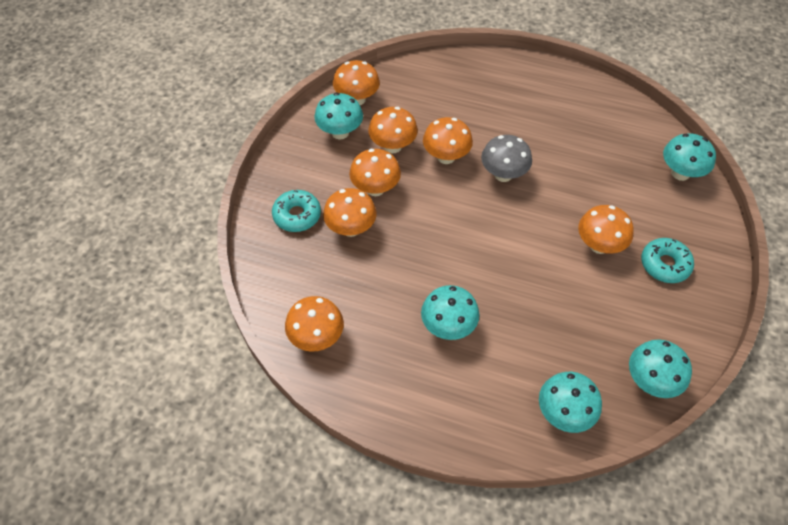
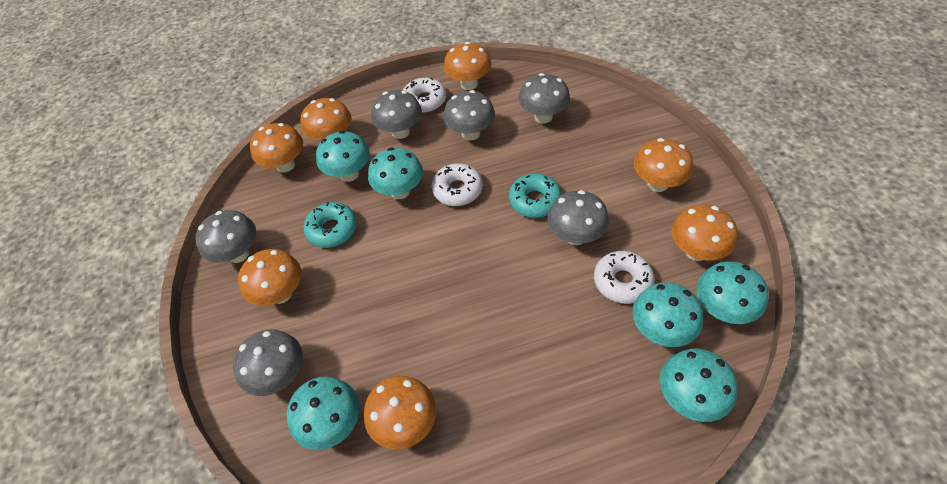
grey mushroom: [481,135,532,182] = 1 -> [195,210,256,263] [233,329,303,396] [371,90,422,139] [443,90,495,140] [519,73,570,123] [548,190,609,245] = 6
turquoise mushroom: [314,92,363,140] [421,285,480,340] [539,372,602,433] [629,339,692,398] [663,133,716,181] = 5 -> [287,377,360,450] [316,131,370,182] [368,148,423,199] [632,282,703,347] [660,348,738,422] [696,261,769,324] = 6
white donut: none = 0 -> [403,78,446,113] [431,163,483,206] [594,251,654,304] = 3

